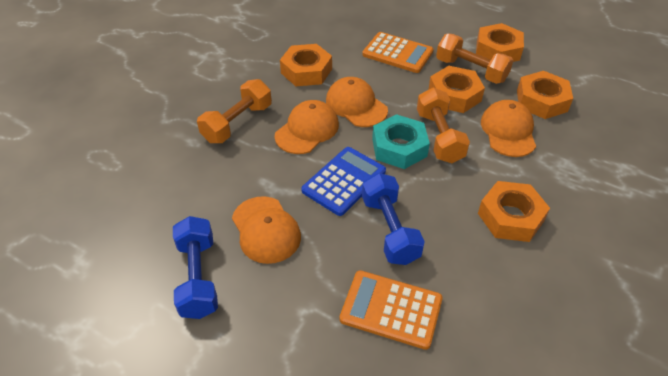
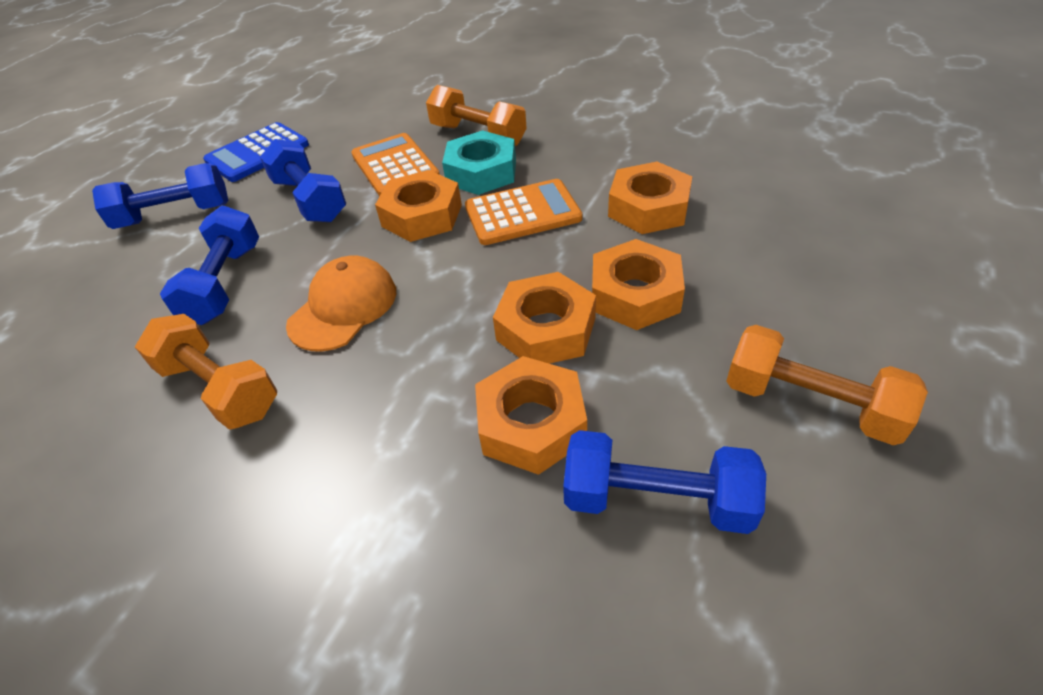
blue dumbbell: [173,216,218,319] [362,173,425,265] = 2 -> [92,163,228,229] [160,206,259,325] [260,139,346,222] [563,430,766,534] = 4
orange cap: [232,196,301,264] [275,100,339,154] [326,77,388,127] [481,100,536,157] = 4 -> [286,256,396,351] = 1

